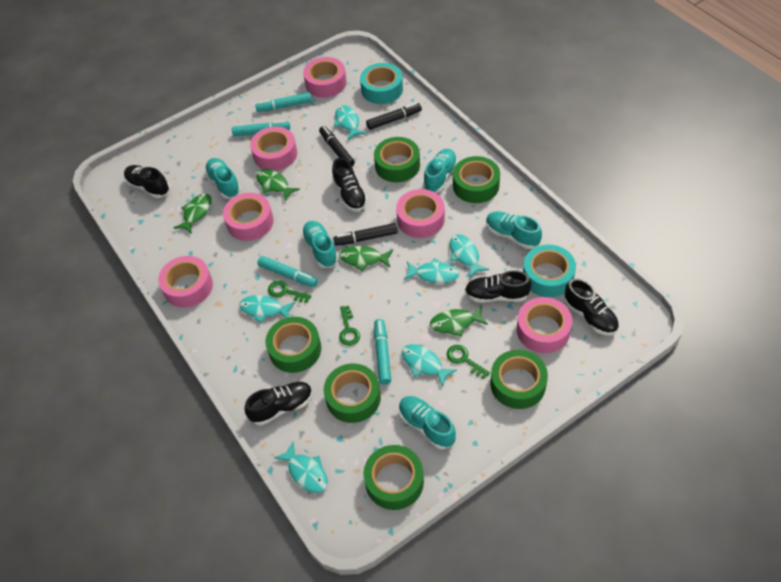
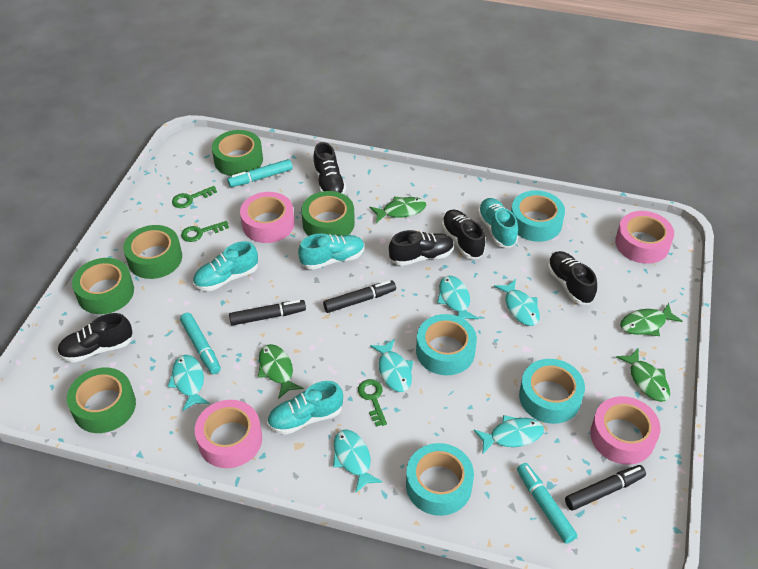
green tape: [265,317,321,373] [324,364,381,423] [364,445,424,510] [374,137,420,182] [453,156,500,203] [490,350,548,409] = 6 -> [67,368,136,433] [72,258,134,314] [123,225,182,279] [212,130,263,176] [301,191,355,236] = 5
pink tape: [158,256,213,308] [223,193,274,241] [250,127,297,171] [303,57,347,98] [396,189,445,238] [517,297,572,353] = 6 -> [195,400,262,468] [240,192,294,243] [590,396,661,465] [615,211,674,264] = 4
turquoise marker: [232,121,290,136] [255,92,312,112] [257,256,318,287] [374,319,391,384] = 4 -> [180,313,221,374] [227,159,293,187] [517,463,577,544] = 3
turquoise shoe: [204,158,241,199] [301,221,338,268] [399,396,456,449] [423,149,458,193] [486,211,542,249] = 5 -> [193,241,258,291] [267,381,343,434] [298,233,365,270] [478,198,518,248] = 4
turquoise tape: [360,63,403,104] [523,245,576,297] = 2 -> [406,443,474,516] [416,314,477,375] [511,190,565,242] [519,359,585,424] = 4

